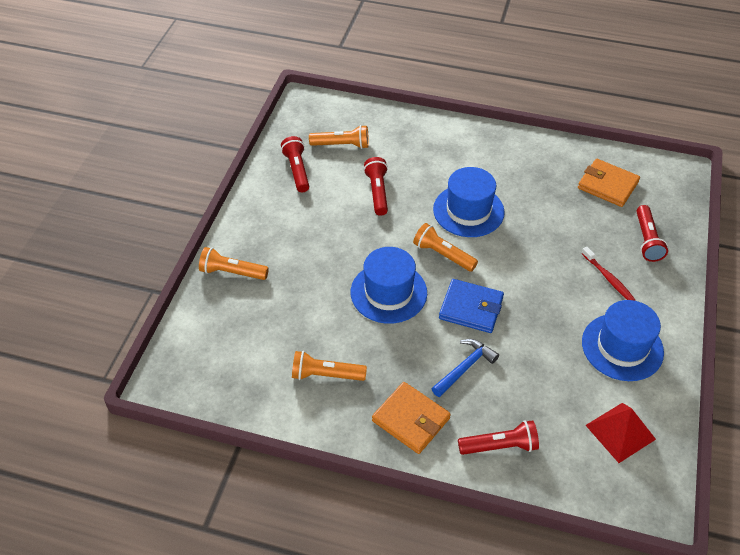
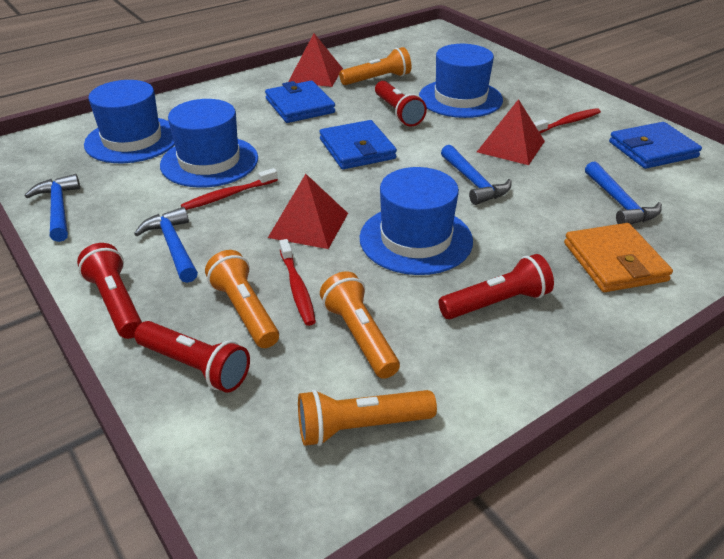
blue hammer: [431,339,499,397] = 1 -> [25,174,80,242] [134,207,198,283] [441,145,512,205] [585,161,662,224] = 4
blue hat: [351,247,427,324] [433,167,505,237] [582,300,664,381] = 3 -> [84,80,175,163] [160,99,258,188] [360,167,473,275] [419,44,503,118] = 4
blue wallet: [439,279,504,333] = 1 -> [265,81,335,123] [319,120,397,169] [609,122,702,169] = 3
orange wallet: [372,382,451,454] [578,159,640,207] = 2 -> [564,223,673,292] = 1
red pyramid: [586,403,656,463] = 1 -> [268,174,348,249] [288,33,343,87] [477,99,545,165] = 3
red toothbrush: [581,247,635,301] = 1 -> [181,168,278,210] [279,239,316,326] [534,108,601,133] = 3

